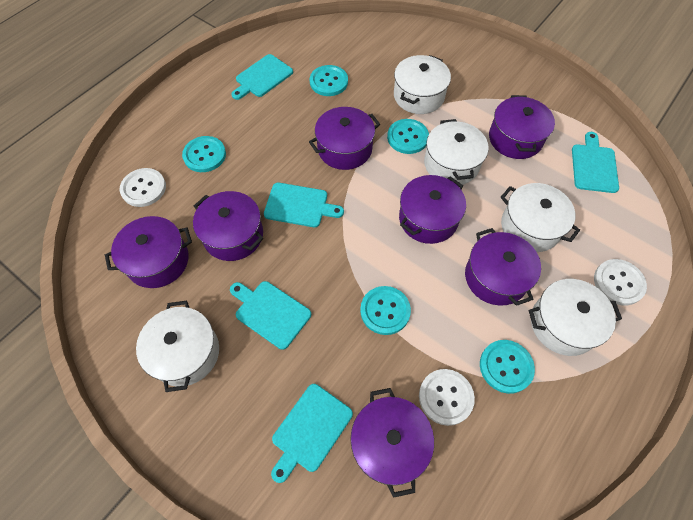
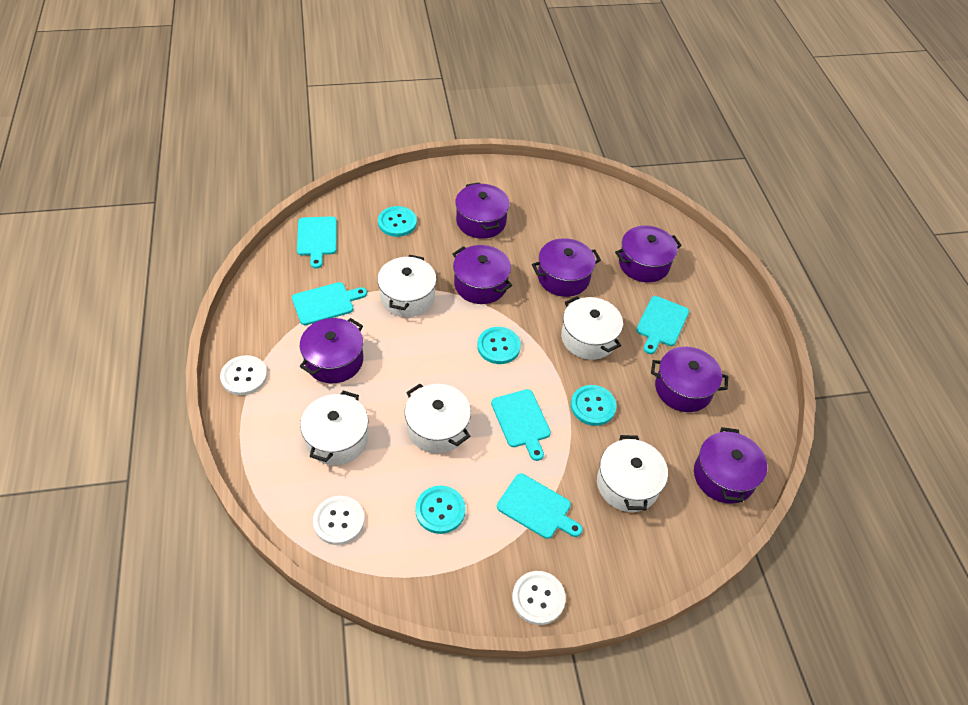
turquoise button: [182,136,226,172] [310,65,348,96] [360,286,411,335] [387,119,429,154] [480,340,535,394] = 5 -> [378,206,417,237] [415,486,466,534] [477,327,521,364] [571,385,617,426] = 4

